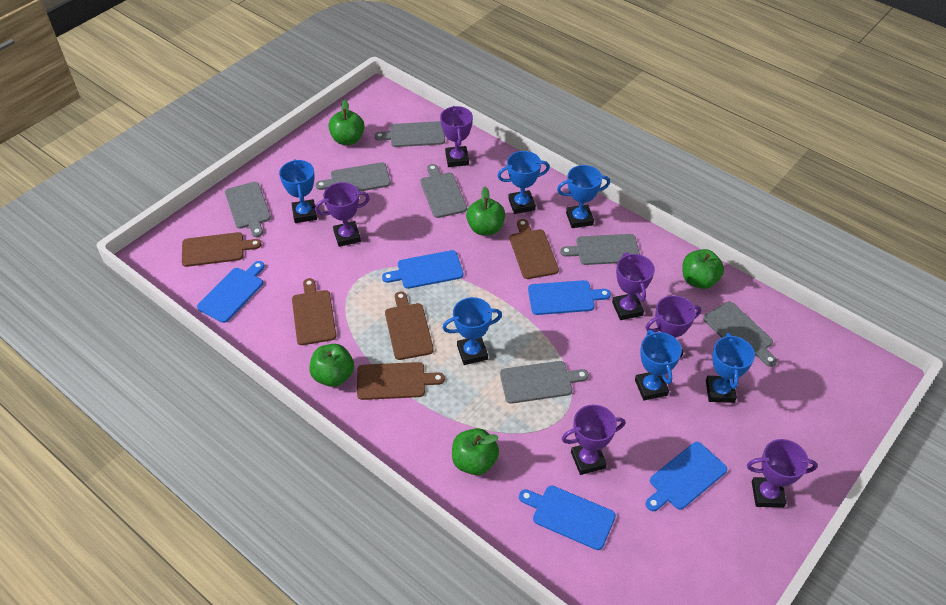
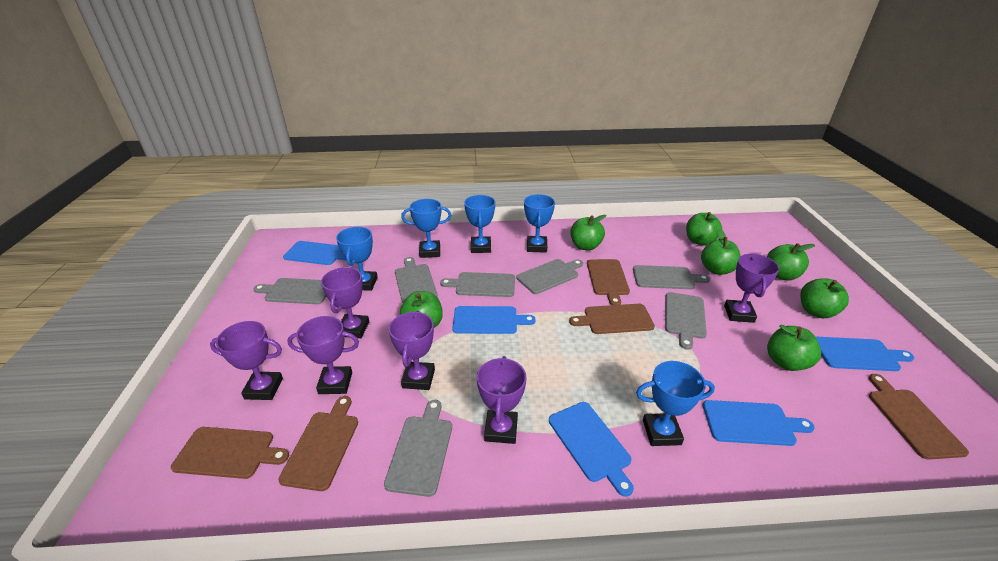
blue trophy: [279,159,317,223] [442,297,502,365] [498,151,550,214] [557,165,610,228] [635,330,682,400] [706,333,755,403] = 6 -> [336,227,378,291] [401,199,451,258] [464,195,495,253] [524,194,555,253] [636,361,715,446] = 5
green apple: [309,344,354,387] [328,99,365,145] [452,428,499,475] [466,187,505,235] [682,249,724,289] = 5 -> [400,291,443,328] [570,215,607,251] [686,212,722,246] [701,229,741,275] [767,243,815,281] [767,324,821,371] [800,278,849,318] = 7

